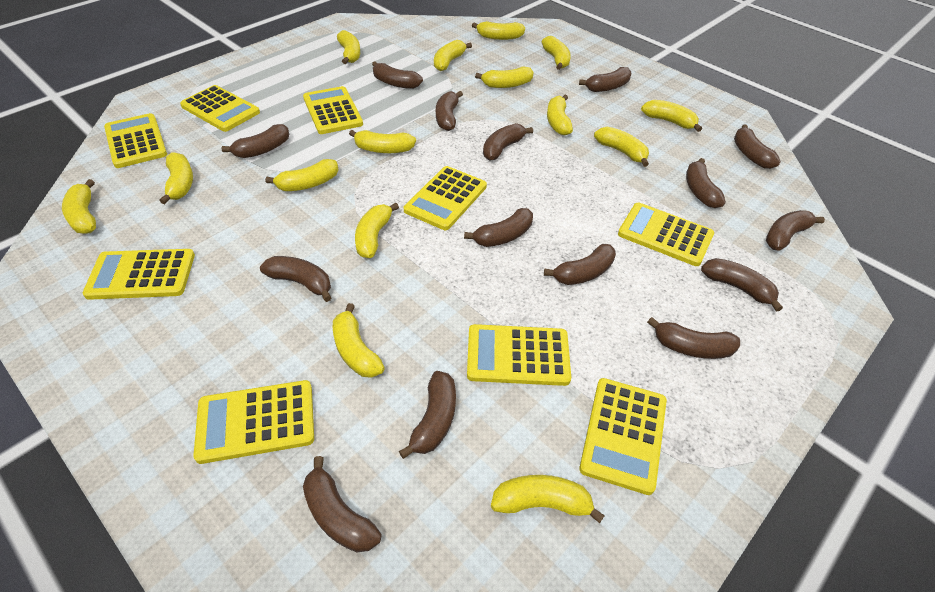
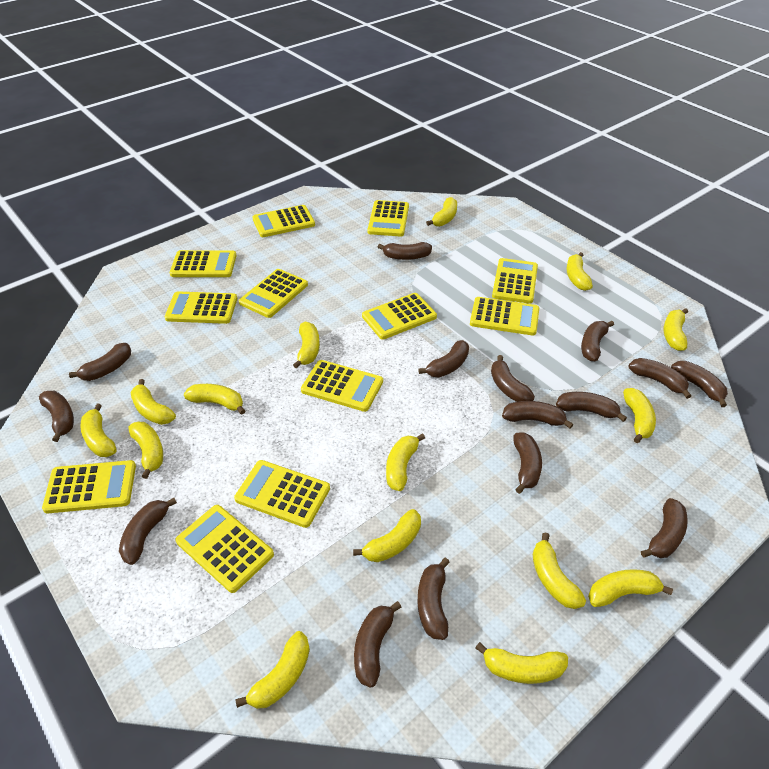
yellow calculator: [82,249,195,300] [104,113,167,168] [180,85,260,132] [193,380,314,464] [303,86,363,134] [404,166,487,230] [467,324,571,386] [579,378,667,495] [618,203,714,266] = 9 -> [42,460,136,513] [165,291,237,324] [170,250,236,277] [175,505,274,593] [234,460,330,528] [239,269,308,318] [252,205,315,237] [301,360,383,412] [362,293,437,340] [368,200,409,236] [470,297,539,336] [492,258,538,304] = 12

